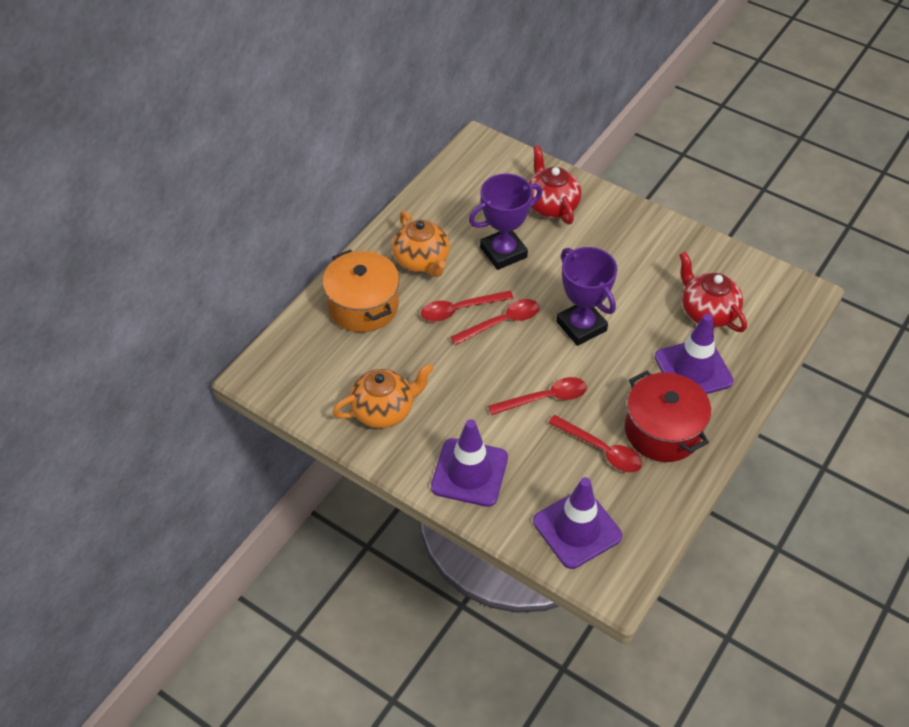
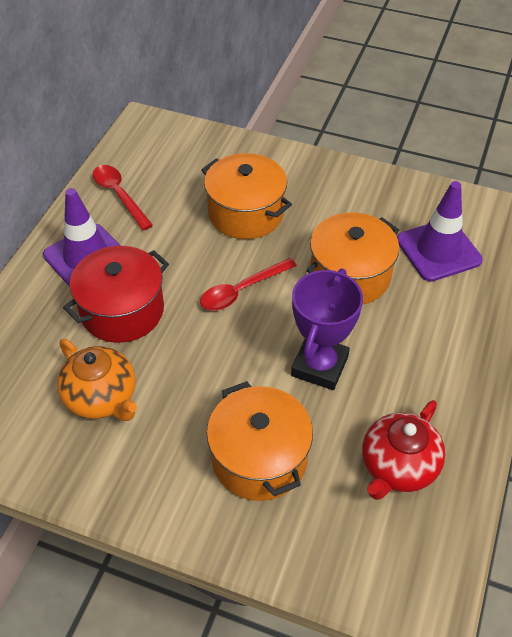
orange pot: [322,249,399,332] = 1 -> [201,153,292,239] [207,381,313,501] [307,212,399,305] = 3
orange teapot: [333,363,433,428] [392,211,450,277] = 2 -> [57,339,137,421] = 1
purple traffic cone: [431,419,508,507] [533,477,622,569] [655,314,733,394] = 3 -> [43,188,121,287] [397,181,483,282] = 2
purple trophy: [469,174,542,270] [556,247,618,346] = 2 -> [291,268,363,390] = 1
red spoon: [421,291,514,322] [450,299,540,345] [488,377,587,415] [548,415,642,473] = 4 -> [93,165,153,230] [200,258,297,311] = 2
red teapot: [529,145,582,224] [679,252,747,332] = 2 -> [362,400,445,500] = 1

